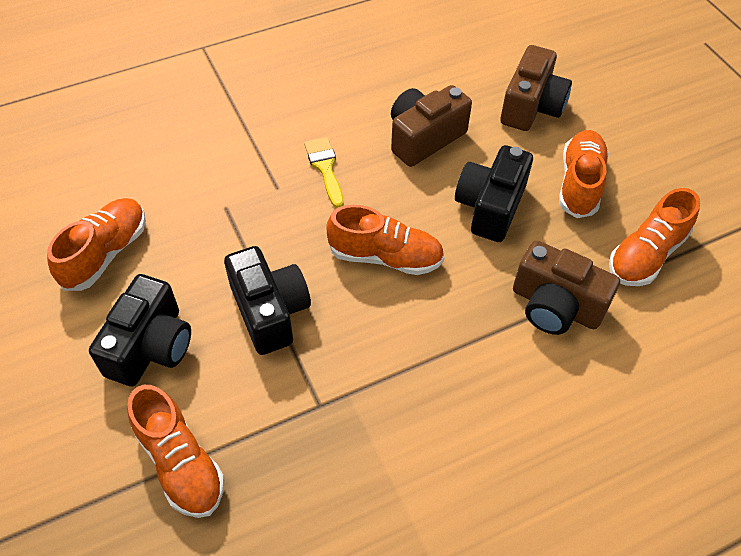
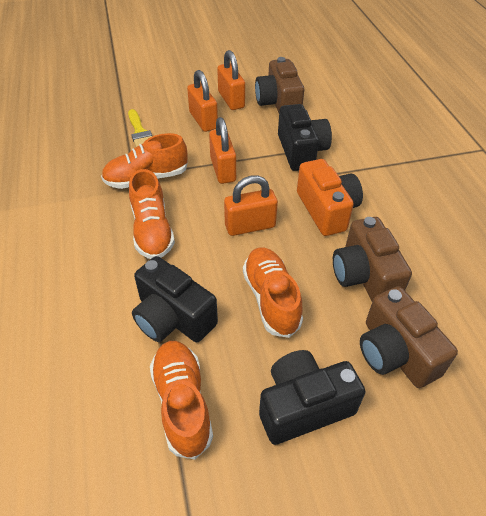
orange camera: none = 0 -> [297,159,363,236] = 1
orange padlock: none = 0 -> [187,70,218,132] [209,117,236,184] [217,50,245,110] [224,175,278,236] = 4
orange shoe: [47,198,146,291] [127,385,224,518] [327,205,444,275] [559,130,609,218] [609,188,700,286] = 5 -> [101,133,188,189] [129,169,175,259] [150,341,213,460] [243,248,303,338] = 4

